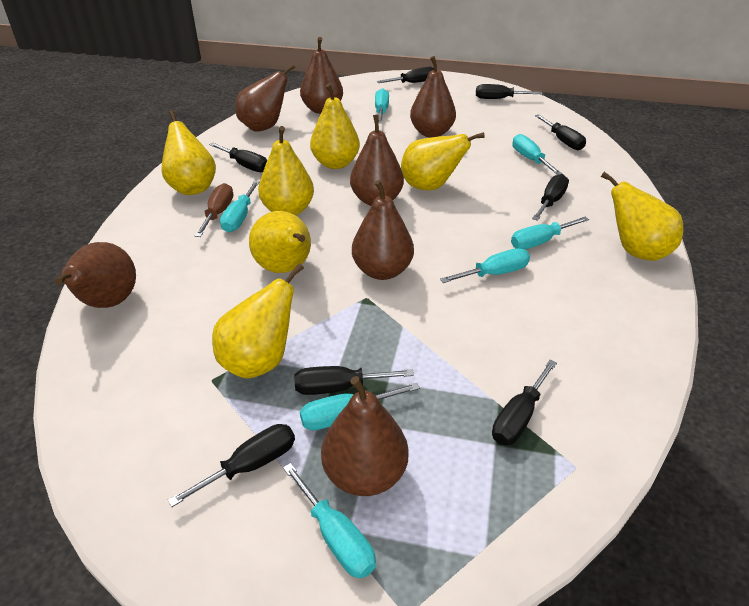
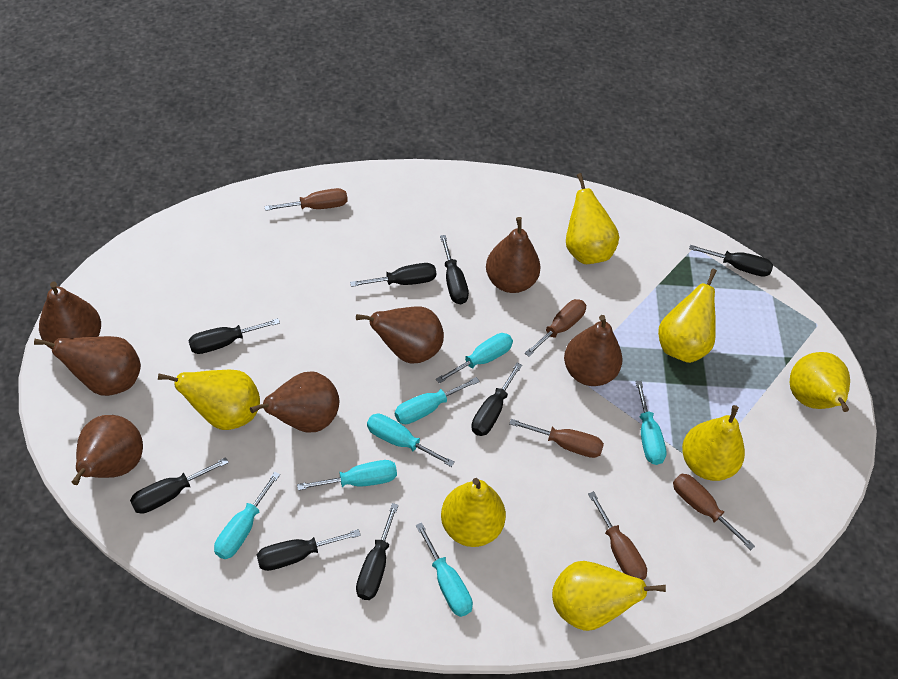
brown screwdriver: [195,183,233,237] = 1 -> [264,188,348,211] [509,419,604,458] [524,299,586,357] [588,491,647,580] [673,474,755,550] = 5

